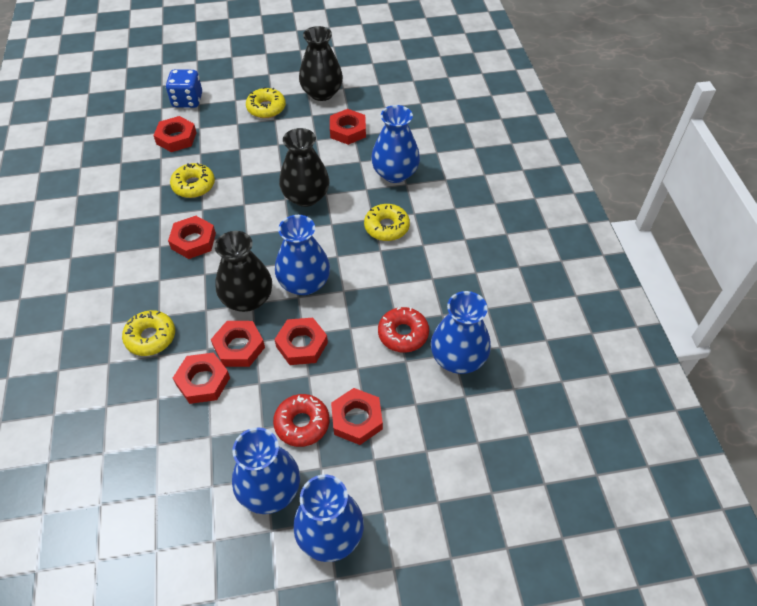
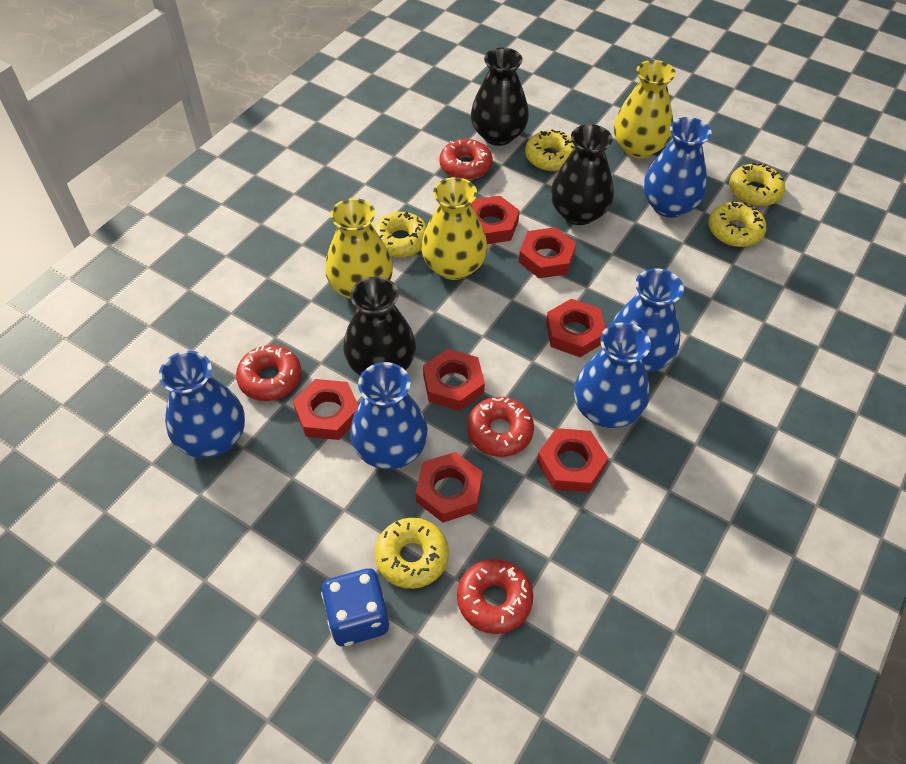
red donut: [273,394,330,447] [378,307,429,353] = 2 -> [236,345,302,401] [439,139,492,180] [457,559,533,634] [467,397,534,457] = 4
yellow donut: [122,310,175,356] [170,163,215,198] [246,87,286,118] [364,204,410,241] = 4 -> [374,212,427,258] [375,518,449,589] [525,129,575,171] [708,201,766,247] [729,163,785,206] = 5
yellow vase: none = 0 -> [325,198,393,299] [421,177,487,280] [613,60,676,158] = 3

